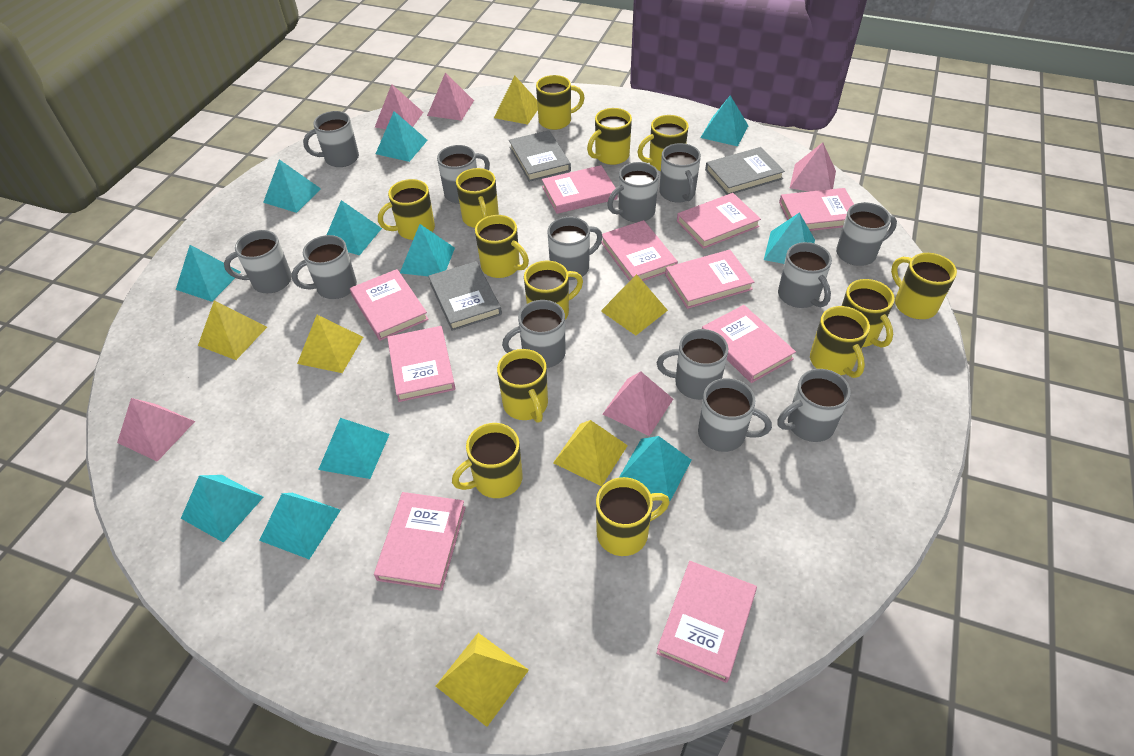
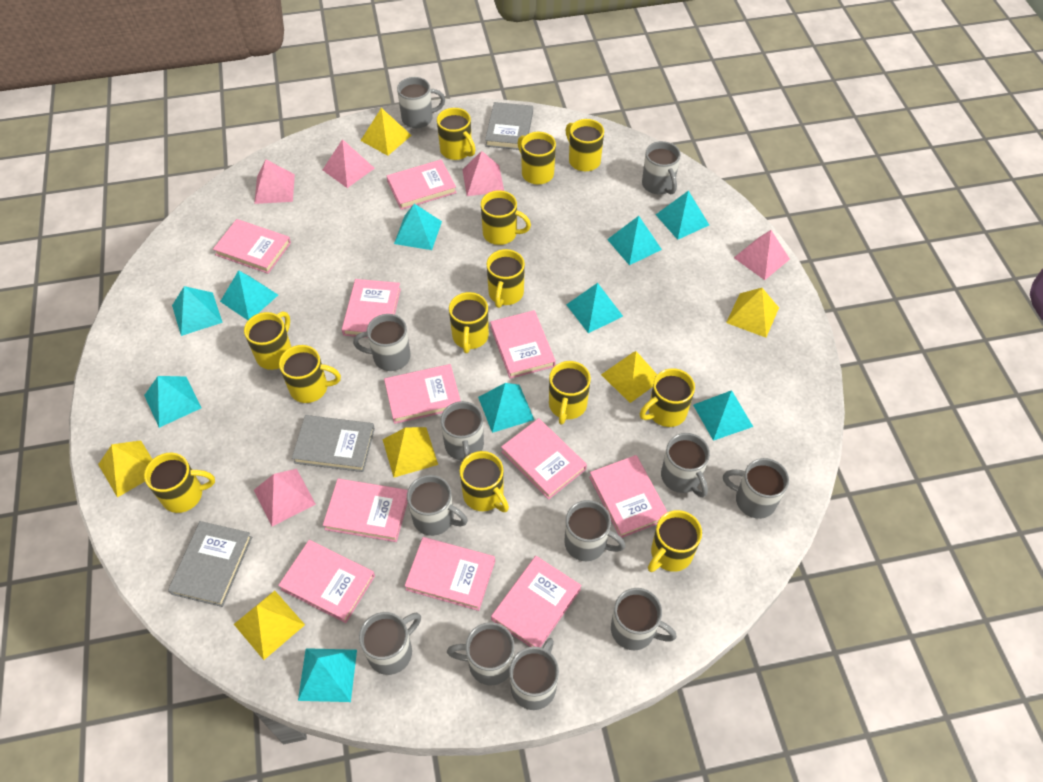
grey mug: [224,230,292,293] [292,235,357,299] [303,111,359,167] [437,145,490,204] [502,300,566,368] [548,217,603,280] [607,162,659,222] [657,329,728,400] [659,143,701,203] [698,378,772,452] [778,242,832,308] [778,369,851,442] [836,202,897,266] = 13 -> [353,314,410,371] [359,612,421,675] [397,77,445,128] [407,475,468,536] [441,401,484,461] [447,622,514,685] [509,638,559,710] [564,500,625,561] [611,588,677,650] [642,141,681,194] [661,433,710,497] [723,458,789,519] = 12
pink book: [350,269,429,341] [374,492,466,591] [387,326,455,402] [542,165,618,214] [601,220,678,281] [656,561,757,683] [665,250,754,309] [677,193,761,249] [702,305,796,383] [779,188,854,231] = 10 -> [213,219,291,274] [278,540,375,623] [323,478,408,542] [342,279,401,338] [384,364,461,424] [387,159,457,210] [404,537,495,611] [490,310,556,379] [491,556,582,648] [501,418,587,500] [589,455,667,538] = 11
turquoise pyramid: [176,245,241,302] [181,475,263,543] [259,493,341,559] [263,159,321,213] [318,418,390,479] [327,200,382,255] [376,111,428,162] [400,224,455,276] [619,436,691,501] [700,95,748,146] [764,213,815,264] = 11 -> [144,376,201,428] [172,286,223,336] [220,270,278,320] [298,648,357,702] [394,204,442,250] [478,383,534,433] [566,283,623,333] [607,216,662,265] [656,191,709,240] [693,390,753,441] = 10

